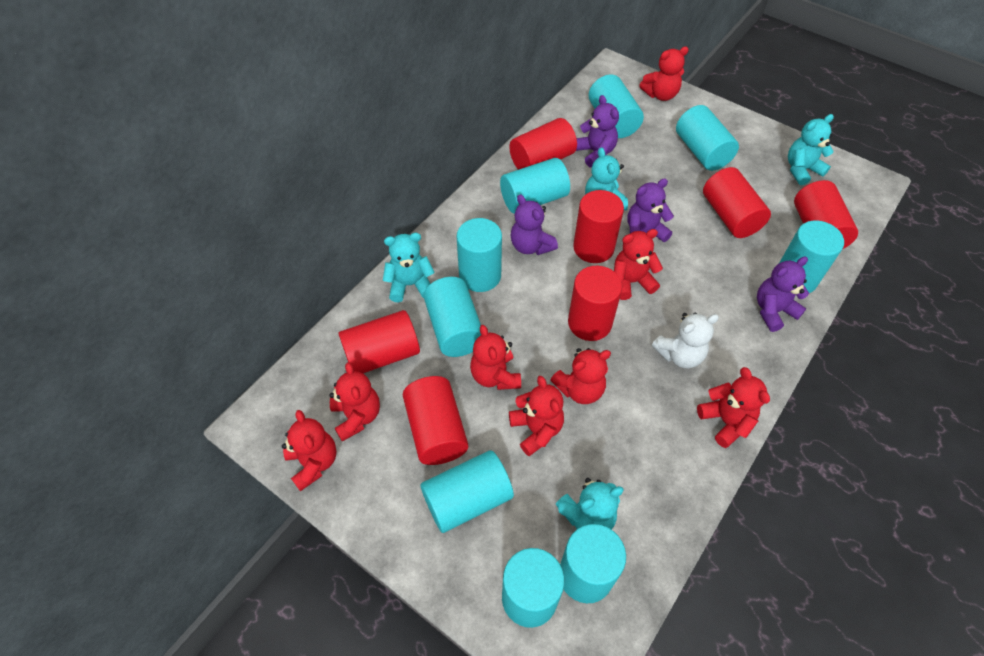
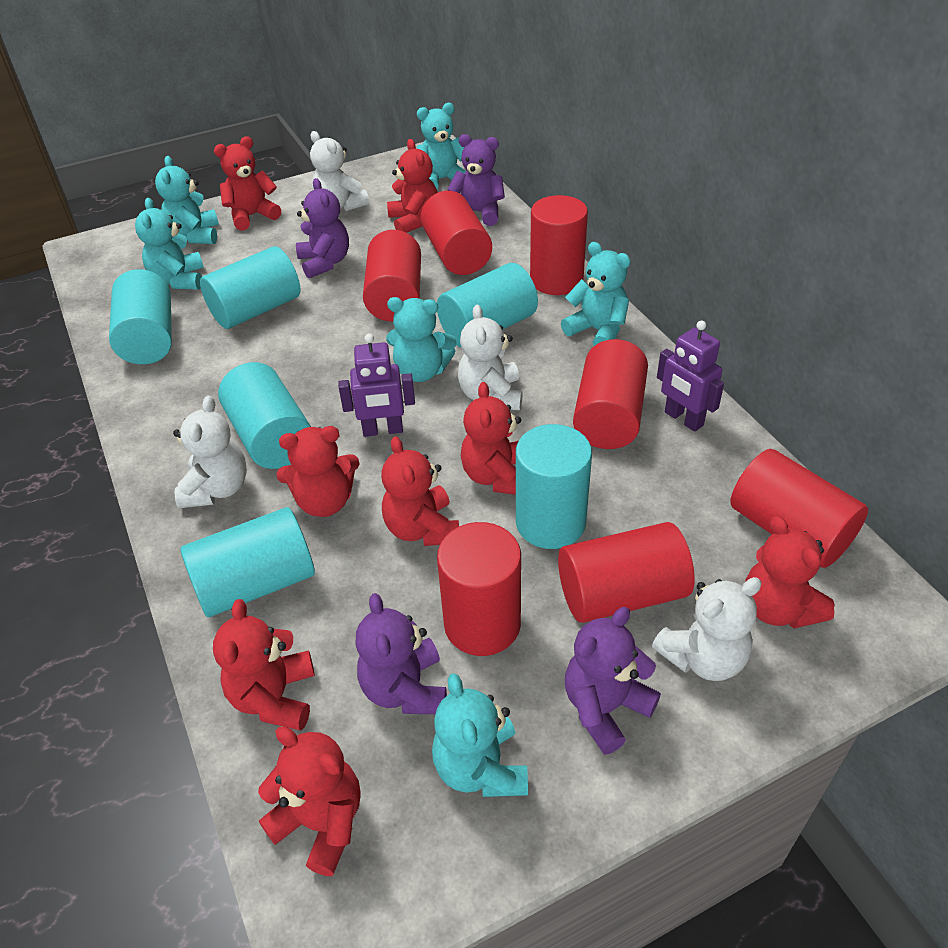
purple robot: none = 0 -> [338,333,415,437] [657,321,724,432] = 2
turquoise cylinder: [421,450,514,533] [424,277,481,357] [457,218,502,292] [500,158,570,214] [502,548,564,628] [560,524,626,603] [589,75,644,138] [676,105,739,171] [779,220,844,293] = 9 -> [109,269,172,364] [181,507,315,617] [200,246,301,329] [218,362,311,469] [437,263,538,348] [516,424,592,549] = 6
turquoise teddy bear: [383,233,435,302] [555,478,624,530] [585,147,628,210] [788,114,834,185] = 4 -> [135,198,204,289] [155,156,219,244] [386,297,457,382] [417,103,466,190] [432,673,528,797] [561,242,631,346] = 6
white teddy bear: [652,313,719,368] = 1 -> [173,396,247,508] [310,131,369,211] [458,305,523,410] [652,577,762,681] = 4

